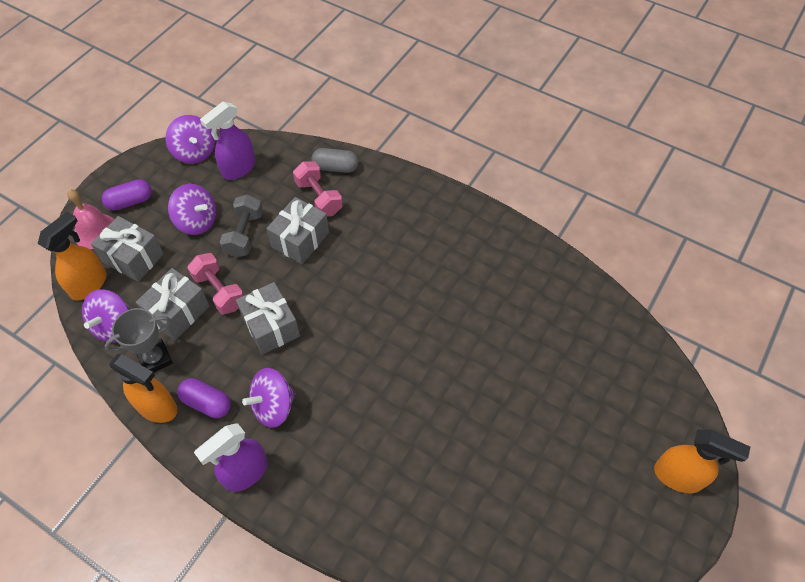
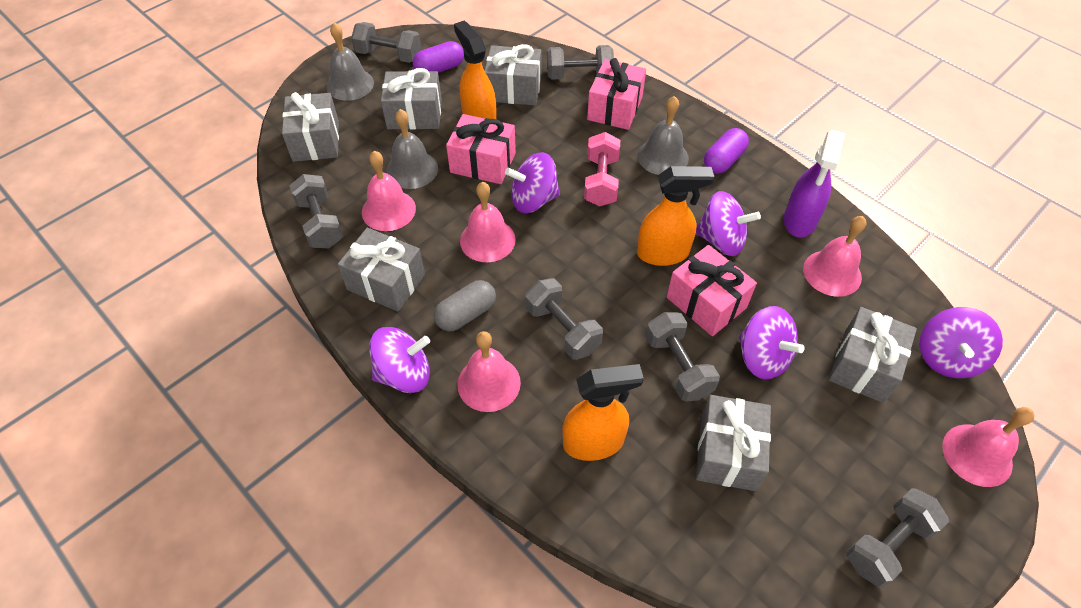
grey bell: none = 0 -> [326,23,374,101] [386,109,438,189] [637,96,689,175] = 3
grey dumbbell: [220,194,263,258] = 1 -> [289,174,343,248] [351,22,421,63] [525,278,603,360] [547,45,614,80] [645,312,720,402] [847,488,949,587] = 6
grey gift: [91,216,164,282] [136,268,210,340] [236,282,300,355] [266,197,329,264] = 4 -> [282,92,339,162] [338,228,425,312] [381,68,442,130] [485,44,541,106] [696,395,771,491] [828,307,917,403] = 6
grey trophy: [104,308,173,373] = 1 -> none = 0
pink bell: [67,189,114,249] = 1 -> [362,151,416,231] [457,331,521,412] [460,182,516,262] [803,216,866,297] [943,407,1034,487] = 5
pink dumbbell: [187,253,244,314] [293,161,343,217] = 2 -> [584,132,620,207] = 1
pink gift: none = 0 -> [446,114,516,184] [587,58,646,130] [667,245,757,336] = 3
purple spinning top: [82,289,129,343] [165,115,215,164] [168,184,216,235] [242,368,296,428] = 4 -> [369,327,430,393] [505,152,560,213] [696,191,761,256] [739,306,805,379] [920,307,1003,378] = 5
purple spray bottle: [194,423,268,492] [200,102,255,180] = 2 -> [784,130,845,237] = 1

